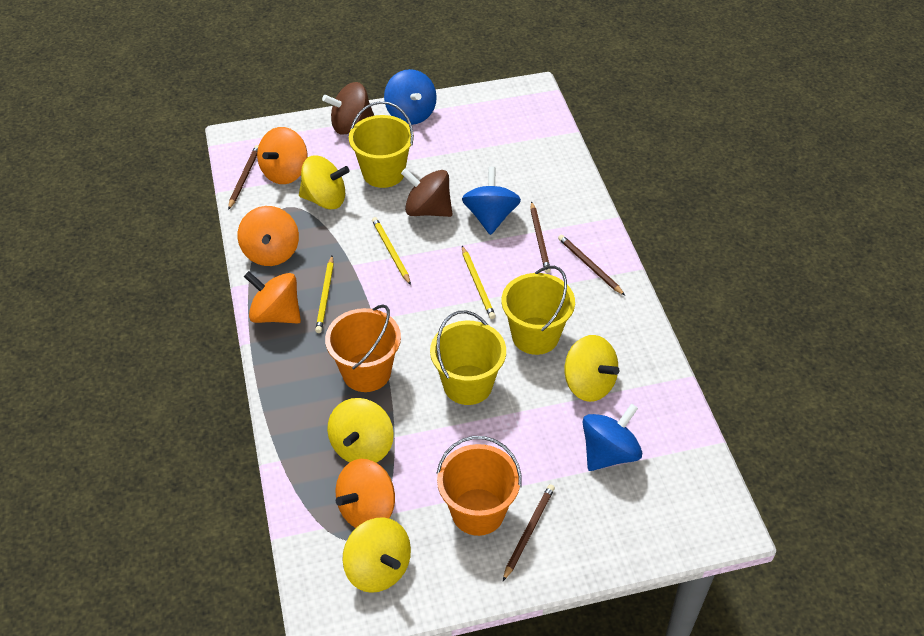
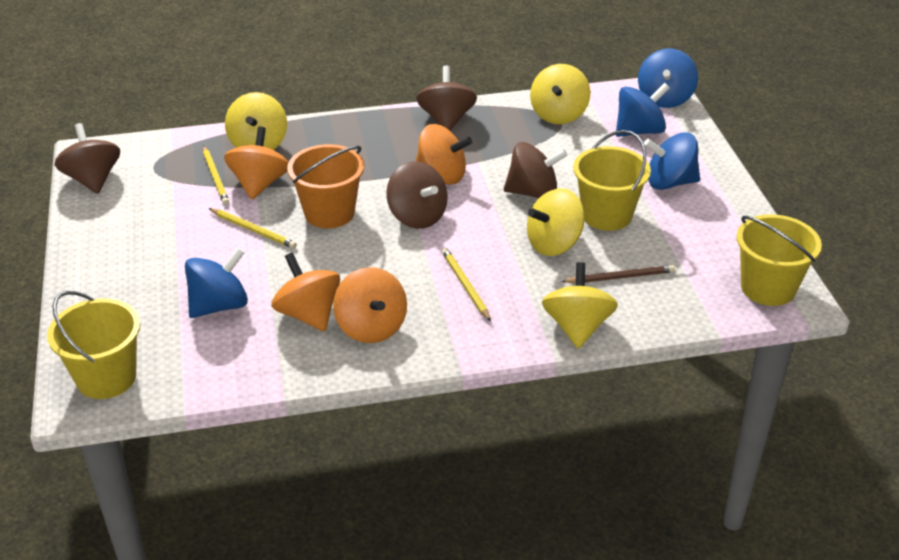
blue spinning top: [384,69,437,125] [462,167,521,235] [582,403,642,471] = 3 -> [185,247,248,318] [616,83,670,137] [638,48,698,108] [644,132,700,190] = 4
brown pencil: [228,145,259,210] [503,484,555,581] [530,201,551,273] [558,235,625,296] = 4 -> [561,265,675,284] = 1
brown spinning top: [322,82,374,134] [401,168,452,217] = 2 -> [54,123,120,194] [386,161,448,229] [416,66,477,131] [504,142,568,198] = 4
orange bucket: [325,305,401,392] [436,436,522,536] = 2 -> [287,144,364,228] = 1

